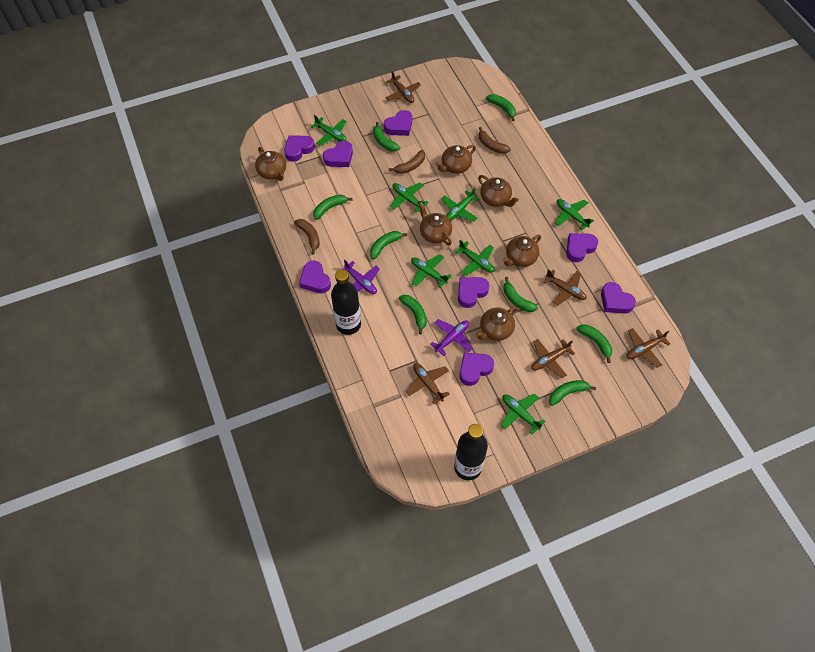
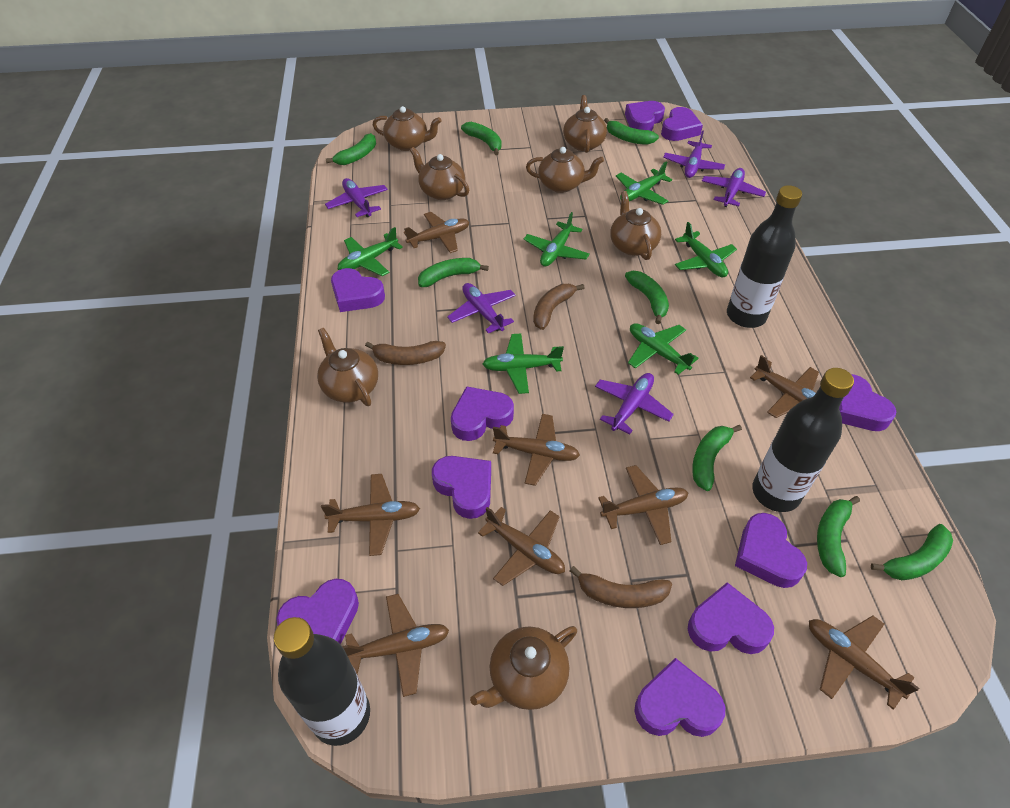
black bottle: [331,269,361,335] [454,424,488,480] = 2 -> [274,617,370,746] [727,185,802,328] [752,368,854,512] = 3
brown plane: [385,71,421,103] [406,363,450,404] [531,339,575,378] [543,270,587,305] [627,328,670,368] = 5 -> [321,474,420,556] [342,594,449,697] [404,212,469,253] [478,507,565,586] [493,414,580,486] [598,465,688,545] [750,355,819,418] [809,615,919,710] = 8
brown teapot: [255,147,286,181] [419,202,452,245] [435,145,476,174] [475,306,518,341] [478,175,519,207] [503,235,541,267] = 6 -> [317,328,378,406] [373,106,441,151] [410,147,469,200] [470,626,577,710] [526,147,604,193] [563,95,607,153] [610,191,661,260] = 7
green plane: [311,115,347,146] [390,183,429,212] [411,254,452,288] [441,188,480,222] [455,240,494,275] [501,394,546,434] [555,199,594,230] = 7 -> [338,227,403,276] [483,334,564,394] [524,212,590,267] [616,162,672,205] [628,323,699,375] [675,222,737,278] = 6
purple heart: [284,135,315,162] [299,261,331,293] [323,141,353,167] [384,110,412,136] [458,277,490,308] [459,353,494,386] [566,233,598,262] [601,282,636,314] = 8 -> [276,579,359,644] [331,268,385,312] [432,456,491,519] [451,386,514,441] [625,101,665,131] [634,658,725,737] [661,107,703,141] [688,582,774,654] [735,513,807,588] [839,374,896,431] = 10
purple plane: [343,259,380,294] [430,319,473,356] = 2 -> [325,178,388,217] [447,283,516,333] [595,373,674,434] [663,130,725,178] [702,168,766,207] = 5

